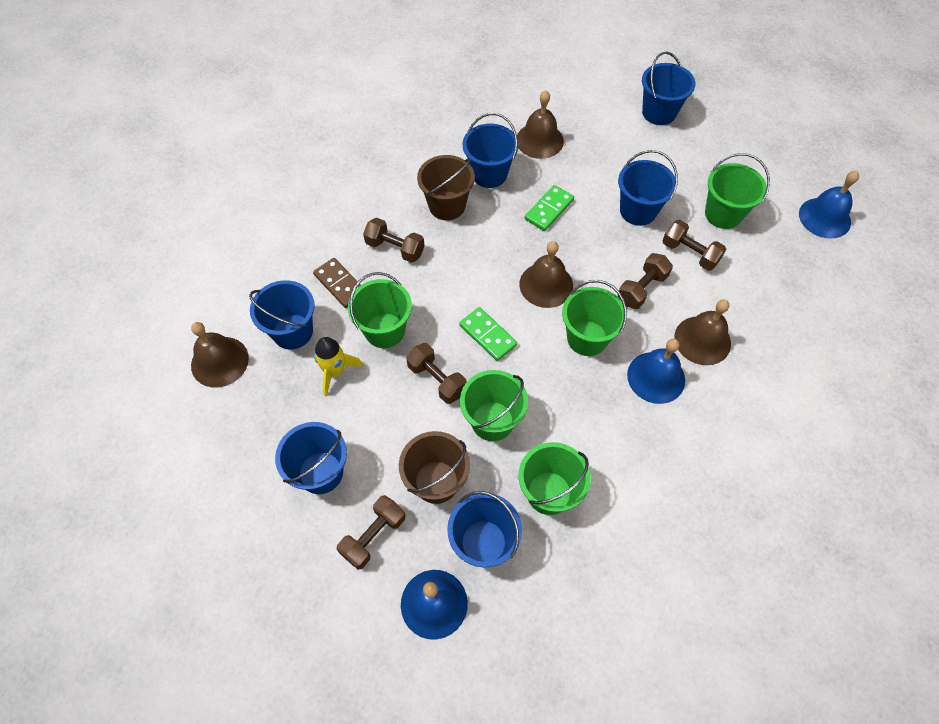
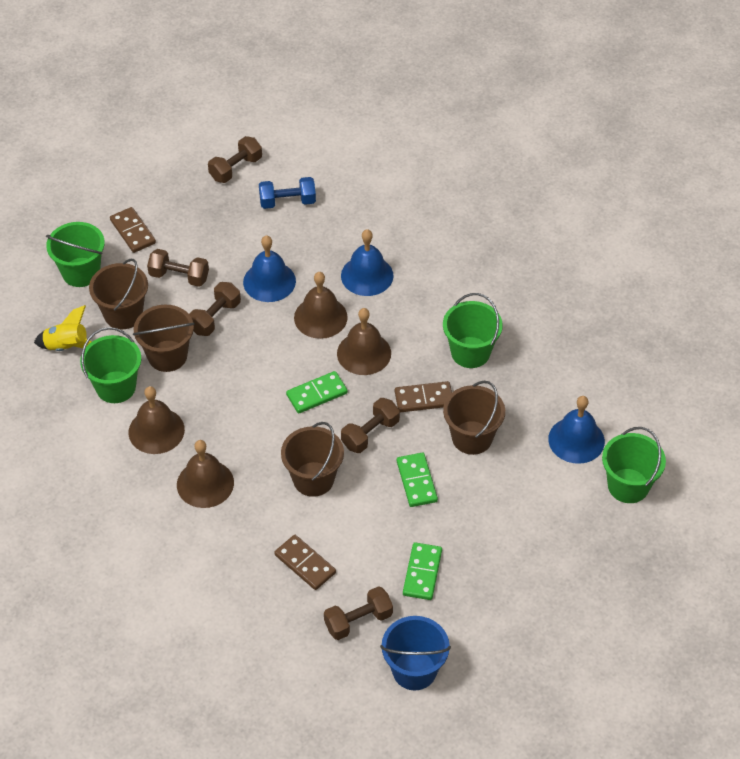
blue bucket: [249,280,315,349] [275,422,347,494] [447,491,522,568] [463,113,519,188] [618,150,678,226] [642,51,695,125] = 6 -> [380,616,451,691] = 1
blue dumbbell: none = 0 -> [259,177,316,209] = 1
brown bucket: [399,431,470,504] [417,155,475,220] = 2 -> [89,259,148,329] [133,305,195,372] [281,422,344,497] [443,381,505,455] = 4
brown domino: [313,258,361,308] = 1 -> [110,207,156,253] [274,535,336,590] [395,381,452,412] = 3
green bucket: [348,272,412,348] [460,370,528,441] [518,442,591,515] [562,280,627,356] [705,153,770,229] = 5 -> [46,222,105,287] [80,327,141,403] [443,293,503,368] [602,427,666,503] = 4
green domino: [459,307,517,361] [525,185,574,231] = 2 -> [286,371,348,413] [397,453,438,507] [403,542,442,600] = 3

